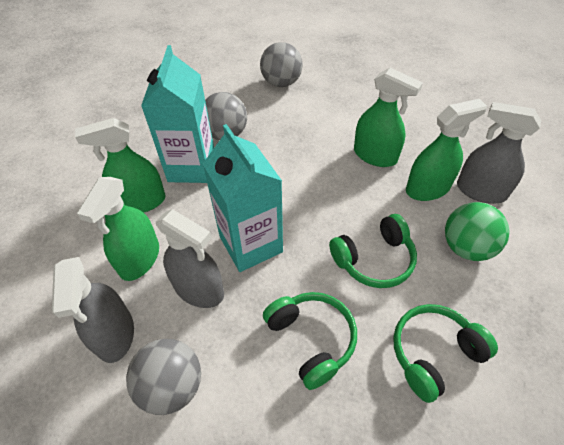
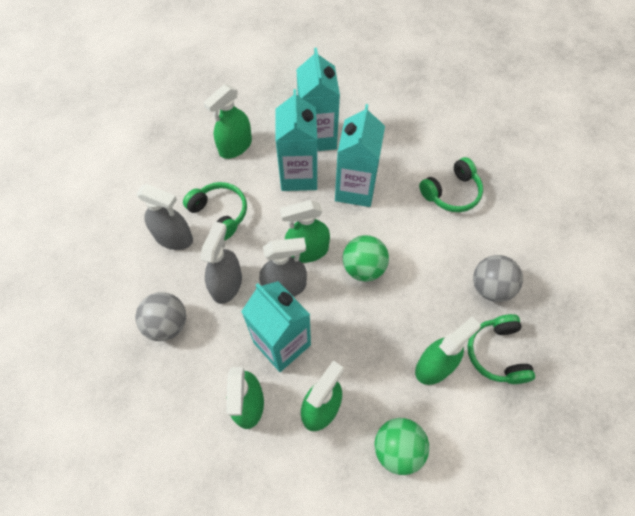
green ball: [445,202,510,261] = 1 -> [343,235,389,282] [374,418,429,475] = 2
green spray bottle: [75,118,165,213] [77,177,159,281] [354,68,423,167] [406,99,487,201] = 4 -> [203,84,252,159] [226,367,264,429] [280,200,330,263] [301,360,344,431] [415,317,481,385] = 5
grey ball: [126,339,201,415] [205,92,247,140] [260,42,303,87] = 3 -> [135,292,186,341] [473,255,523,302] = 2
turquoise carton: [141,45,214,183] [203,124,283,272] = 2 -> [241,281,311,372] [276,89,318,191] [296,48,340,151] [335,104,385,207] = 4

